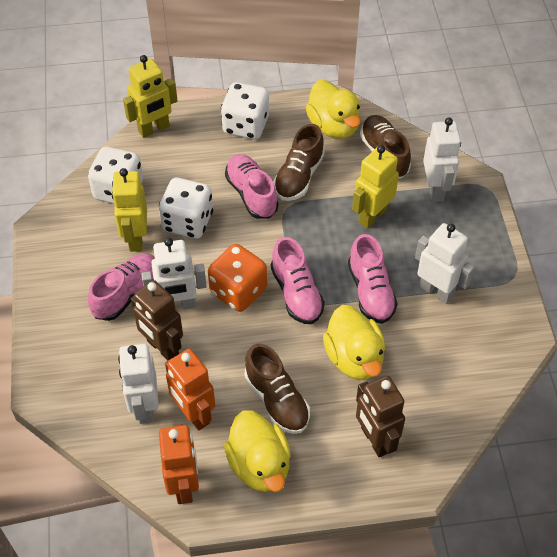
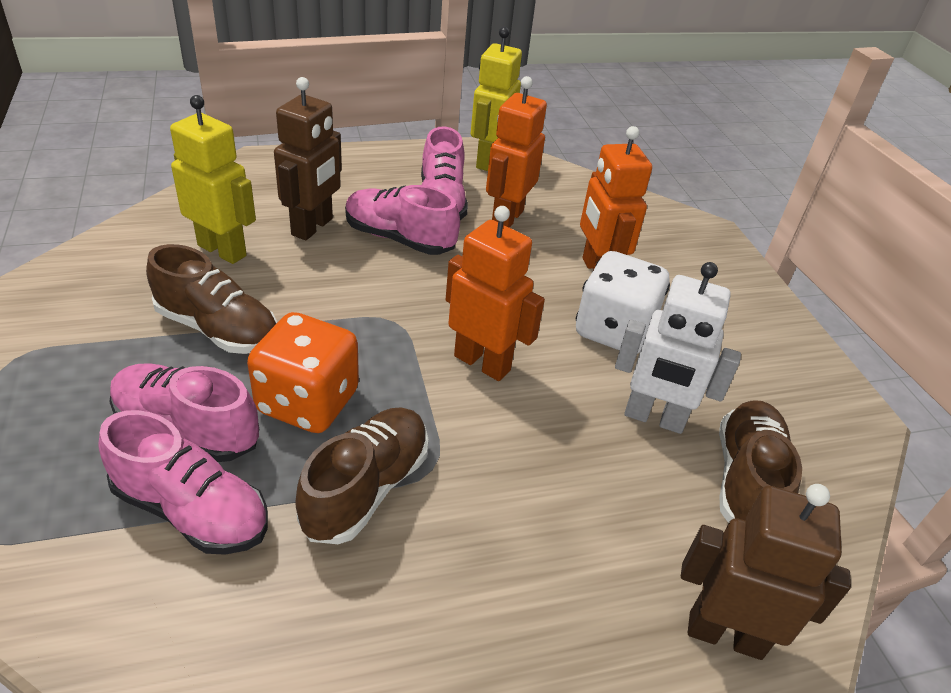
orange robot: [159,424,199,504] [165,349,215,430] = 2 -> [446,206,545,381] [486,76,547,228] [580,126,652,270] = 3
white dice: [88,147,143,204] [159,178,213,239] [221,82,269,139] = 3 -> [576,251,670,354] = 1
white robot: [118,344,159,424] [141,238,207,310] [415,223,475,304] [423,117,461,202] = 4 -> [615,262,741,434] = 1
yellow duck: [224,410,291,492] [306,80,361,139] [323,305,385,380] = 3 -> none = 0
yellow robot: [111,168,147,252] [123,55,177,138] [352,145,399,229] = 3 -> [170,95,256,264] [471,27,522,171] = 2

